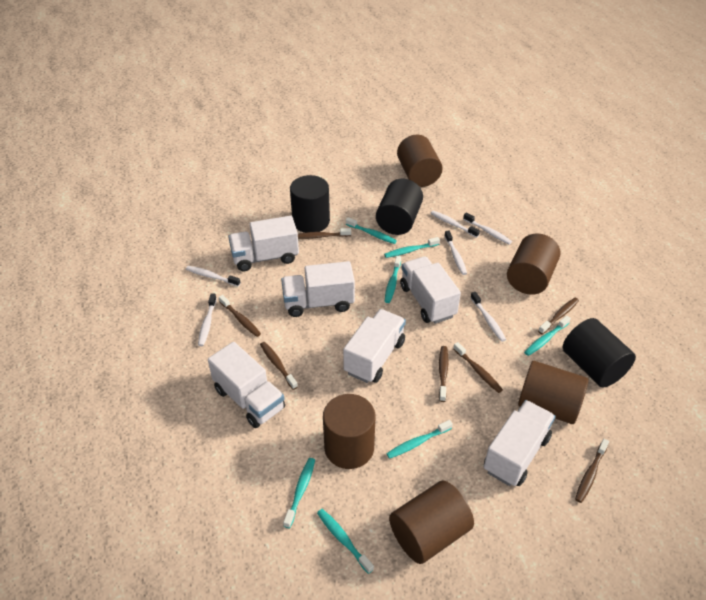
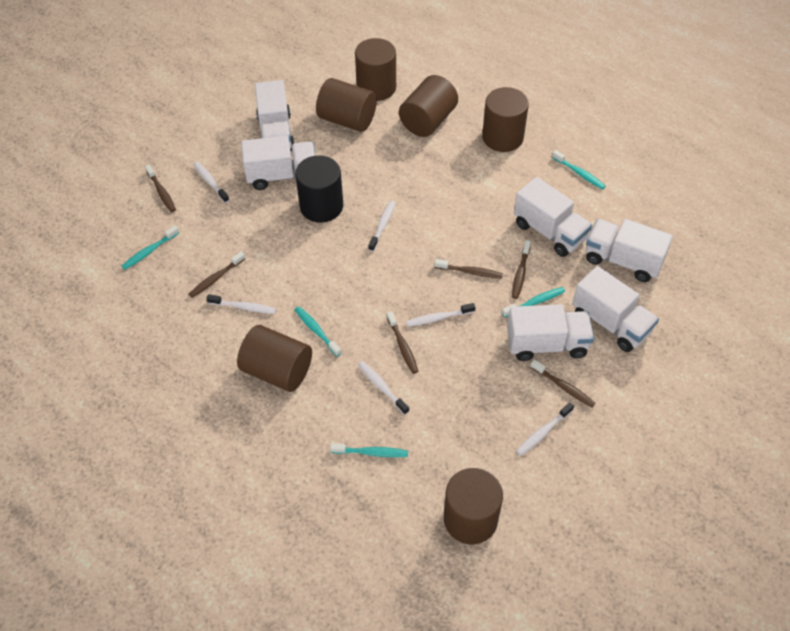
black cylinder: [290,175,330,233] [376,179,423,235] [563,318,636,388] = 3 -> [295,155,343,223] = 1
brown cylinder: [323,394,376,469] [389,481,474,564] [397,134,443,187] [507,233,560,295] [518,361,588,424] = 5 -> [237,325,312,392] [316,78,377,132] [355,38,396,101] [399,75,458,137] [444,468,503,544] [482,87,529,152] = 6
brown toothbrush: [219,295,261,337] [260,342,298,390] [298,228,351,239] [439,346,448,402] [453,342,503,393] [538,298,579,334] [575,439,609,503] = 7 -> [145,164,176,212] [189,252,245,298] [387,311,418,374] [435,259,503,279] [512,240,531,299] [530,359,595,408] = 6
turquoise toothbrush: [283,458,315,528] [317,509,374,574] [346,217,397,244] [384,237,440,258] [385,256,401,303] [386,420,453,459] [524,316,571,356] = 7 -> [121,225,179,270] [295,307,341,356] [330,443,408,457] [502,287,565,317] [552,150,606,190] = 5

